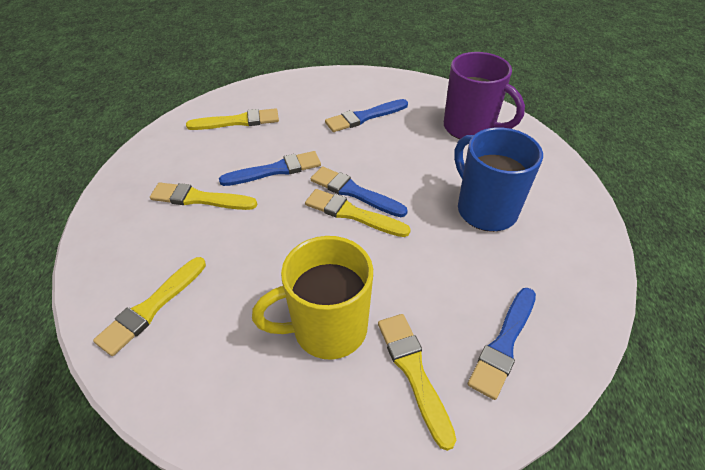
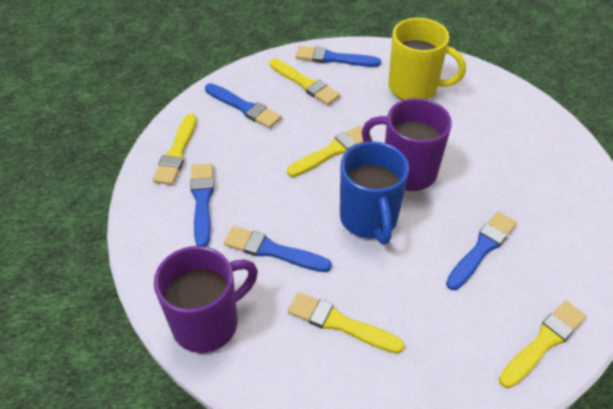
blue brush: [219,151,321,186] [311,166,408,217] [325,99,408,132] [468,288,536,400] = 4 -> [190,164,214,247] [205,83,282,128] [224,226,332,272] [295,46,381,67] [446,212,517,290] = 5
purple mug: [444,52,525,139] = 1 -> [154,246,258,353] [362,98,452,191] = 2

